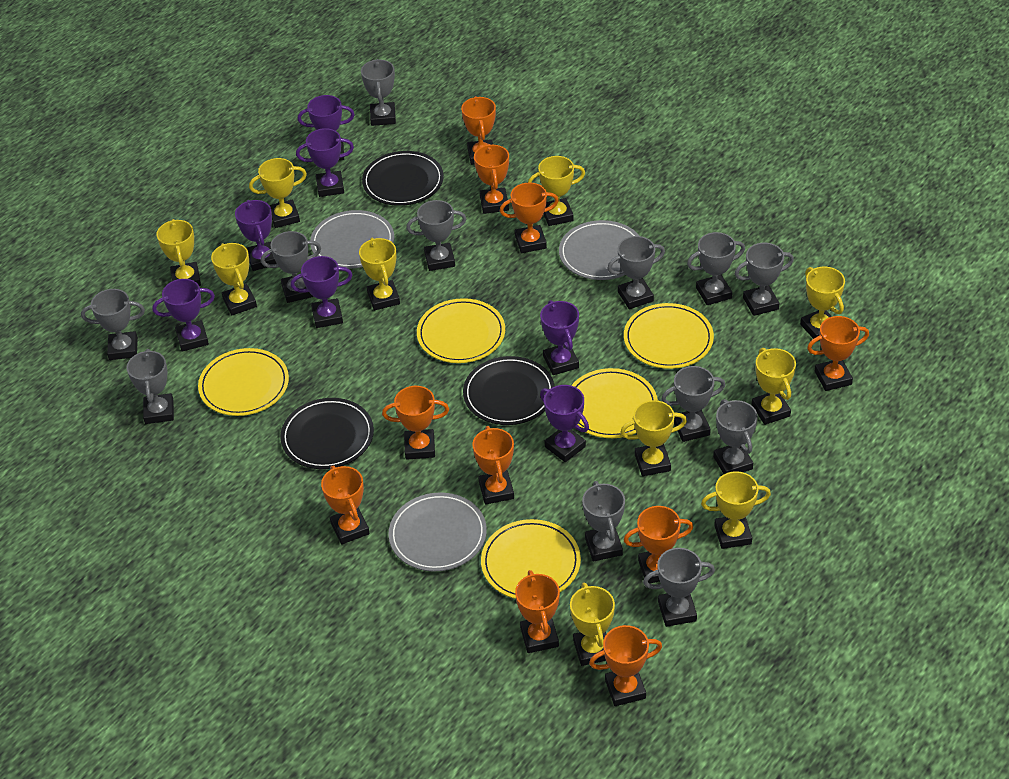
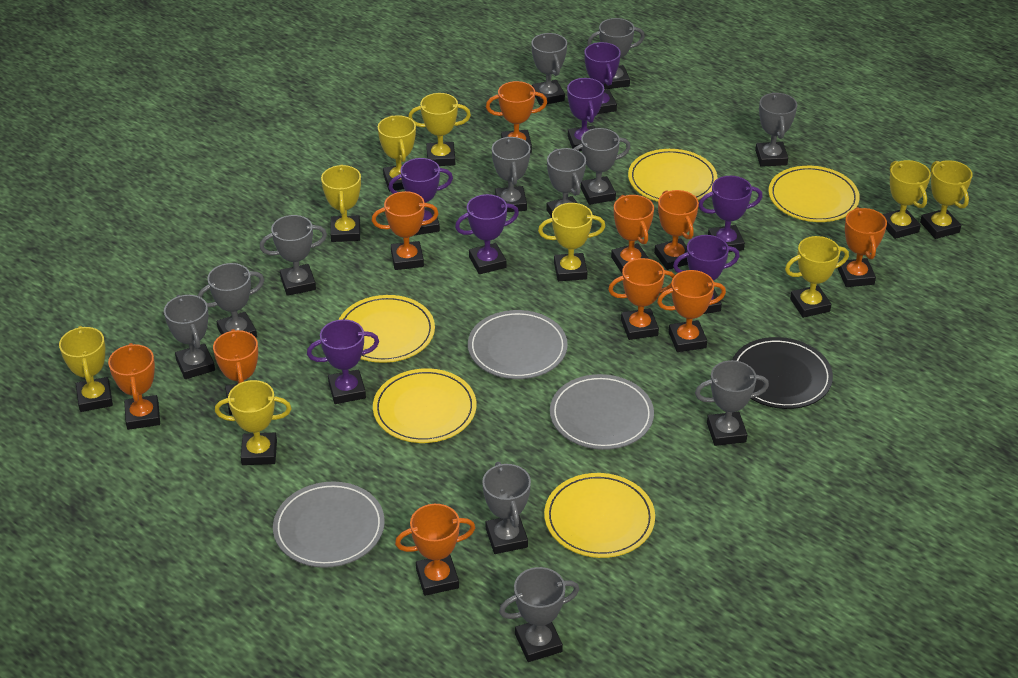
black plate: [280,398,374,469] [362,151,444,206] [463,356,555,425] = 3 -> [732,337,833,409] = 1
yellow trophy: [157,219,201,286] [211,243,257,315] [249,158,307,228] [359,238,400,310] [528,156,585,226] [570,583,615,666] [620,400,687,476] [701,471,771,549] [752,348,796,425] [800,267,845,339] = 10 -> [59,326,113,412] [215,380,292,465] [321,165,361,242] [378,115,416,191] [408,93,471,166] [538,203,606,281] [785,236,849,318] [882,160,931,239] [920,160,972,239] = 9

